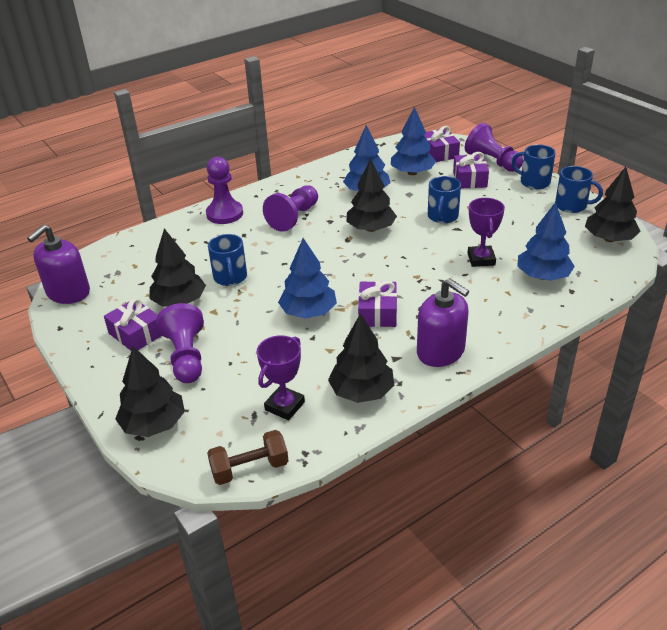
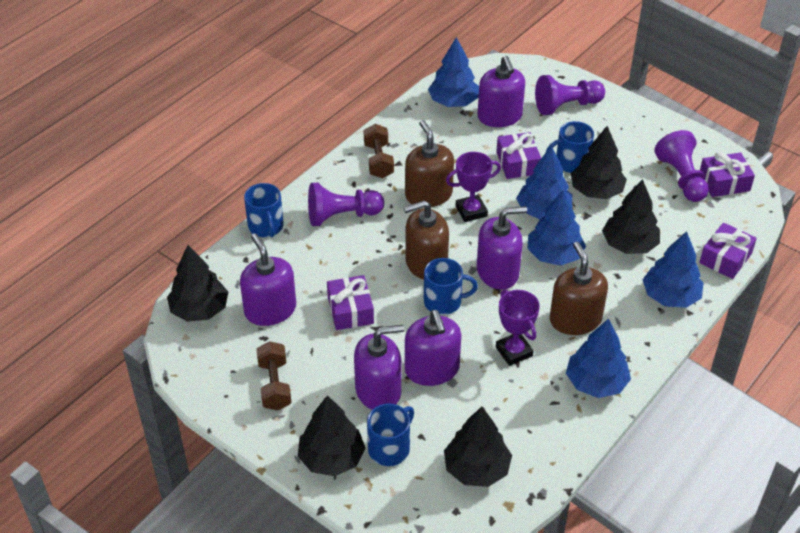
blue tree: [278,238,337,319] [343,125,390,191] [391,106,436,175] [517,202,575,281] = 4 -> [428,37,479,107] [516,146,572,219] [527,190,586,266] [566,319,631,398] [643,231,704,308] = 5
brown dumbbell: [207,430,289,485] = 1 -> [256,341,292,410] [364,124,394,178] = 2
brown soap dispenser: none = 0 -> [403,200,449,279] [405,120,454,208] [549,242,608,335] = 3
purple pawn: [156,303,204,383] [206,157,243,224] [263,185,318,232] [465,123,523,172] = 4 -> [308,183,384,226] [535,75,605,115] [654,130,709,202] = 3
purple soap dispenser: [27,225,90,304] [417,278,469,367] = 2 -> [240,233,296,326] [354,325,404,410] [405,310,461,386] [477,56,525,127] [477,206,527,290] = 5

